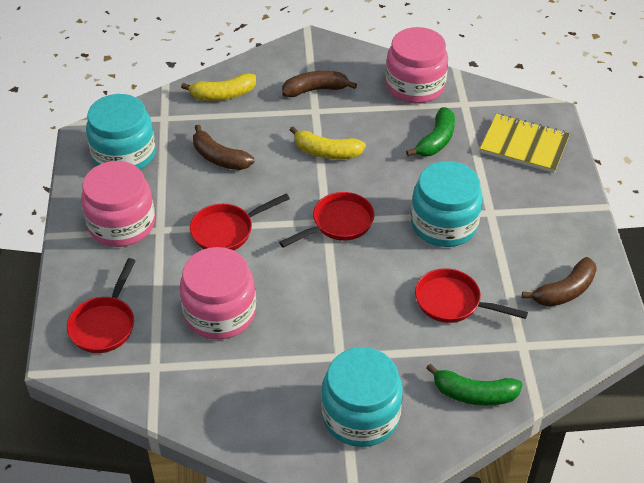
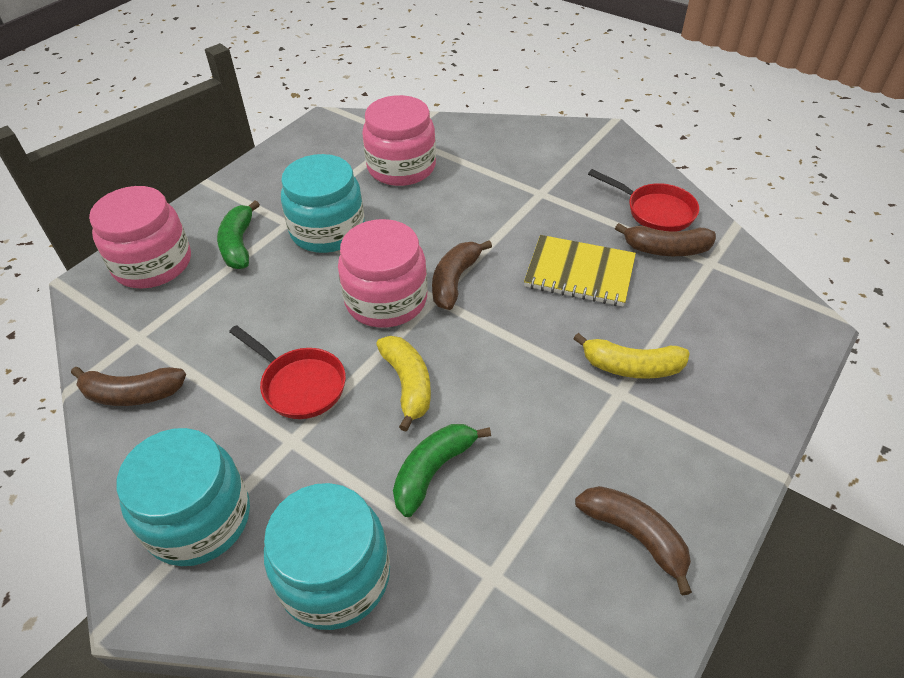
brown banana: [193,125,254,170] [282,71,357,97] [522,257,597,307] = 3 -> [71,367,186,406] [432,240,492,310] [575,486,692,595] [615,223,716,256] = 4
red pan: [67,258,136,353] [190,193,290,250] [279,192,375,248] [415,268,528,323] = 4 -> [229,325,346,419] [588,169,699,232] = 2

